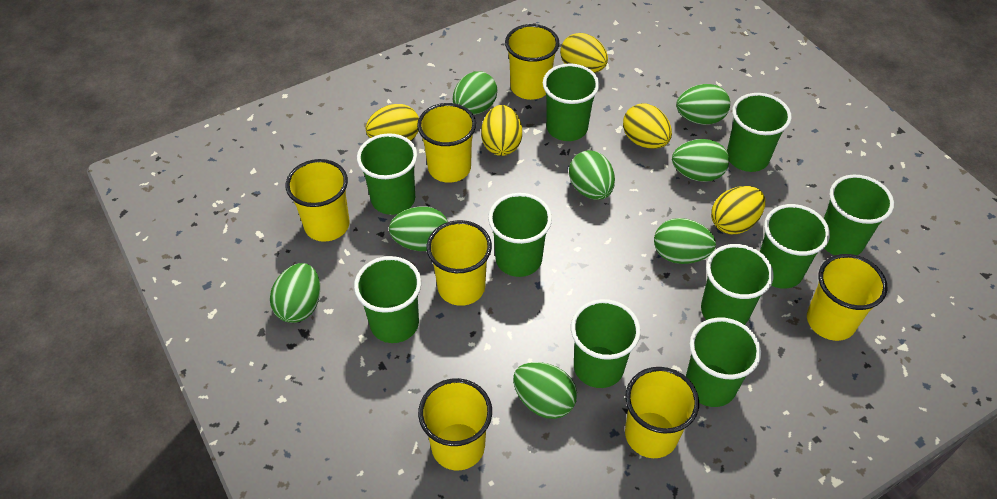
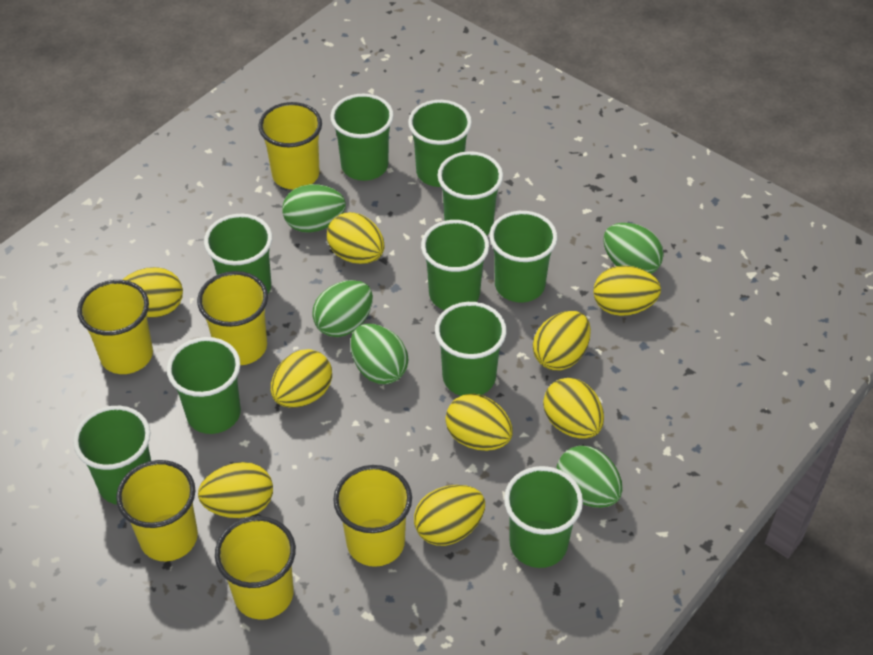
green egg: [270,263,320,323] [389,206,448,251] [453,71,497,115] [513,362,577,419] [569,150,615,200] [654,218,716,264] [672,139,729,182] [676,84,730,125] = 8 -> [282,184,346,233] [312,280,373,337] [350,324,408,384] [556,446,623,508] [603,223,664,274] = 5
yellow cup: [286,159,350,242] [417,103,476,183] [418,378,492,471] [427,220,492,306] [505,24,559,100] [625,367,699,458] [807,254,887,341] = 7 -> [77,280,153,374] [116,460,198,561] [197,271,268,365] [215,516,296,620] [258,102,322,190] [333,465,412,567] = 6
yellow egg: [365,104,419,141] [481,105,522,156] [560,33,608,73] [623,104,672,149] [711,186,765,235] = 5 -> [122,267,183,318] [198,462,273,518] [271,349,332,408] [327,212,385,264] [414,485,485,546] [445,394,513,451] [533,311,591,370] [543,378,604,439] [593,266,661,316] = 9

